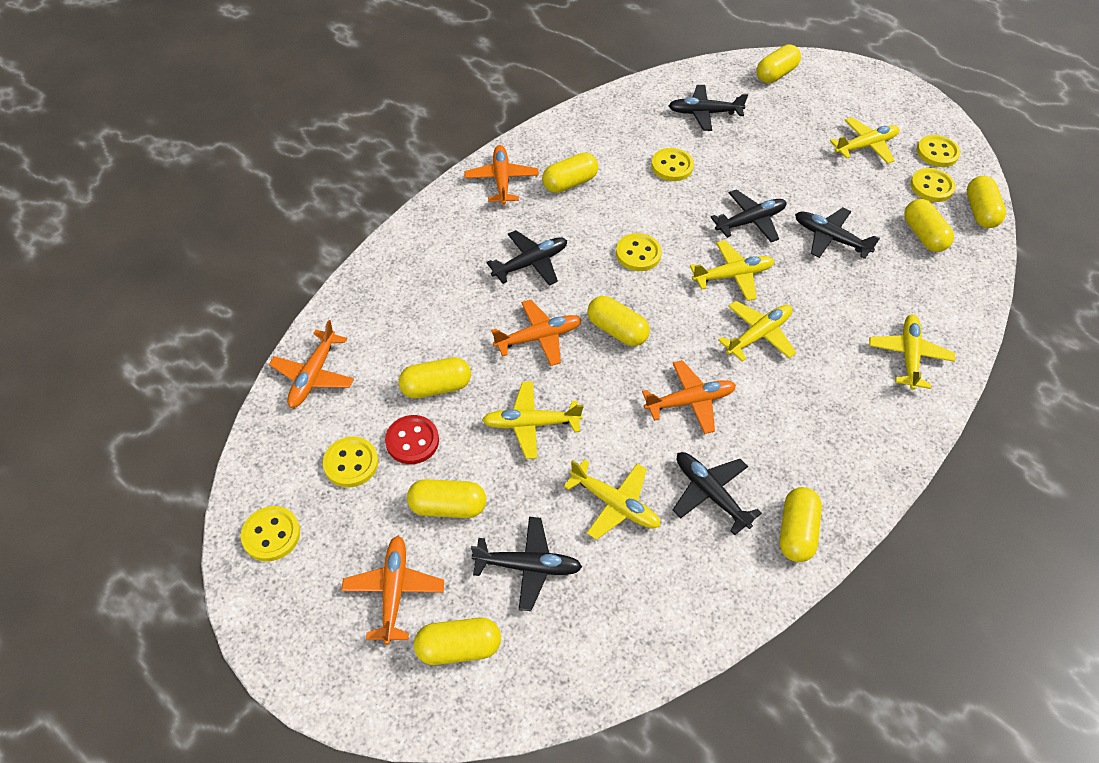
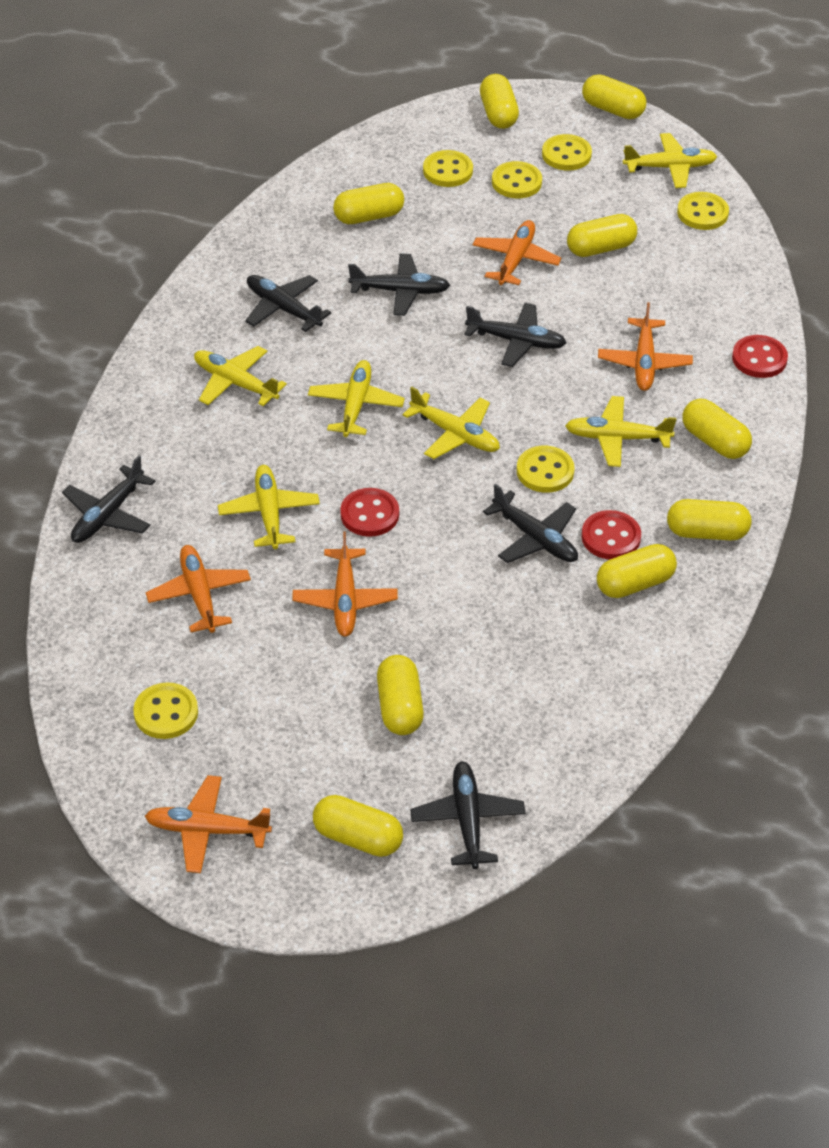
red button: [385,415,439,464] = 1 -> [340,488,399,537] [582,510,641,559] [732,335,788,378] = 3

